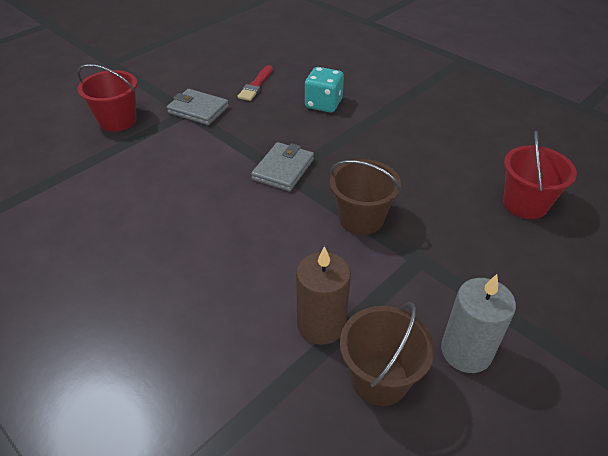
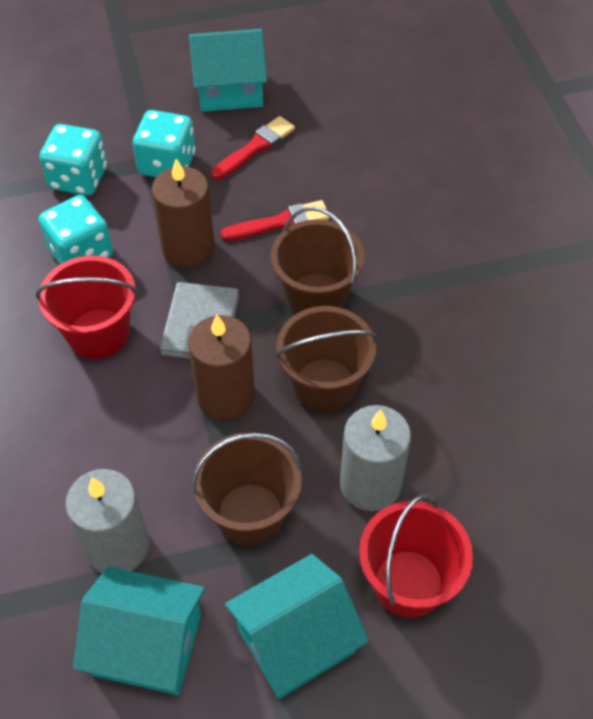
brown bucket: [330,159,401,235] [340,302,434,406] = 2 -> [192,432,302,546] [271,206,365,314] [275,306,377,412] = 3
brown candle: [296,246,351,345] = 1 -> [152,159,215,268] [188,314,255,420] = 2
grey candle: [441,274,516,373] = 1 -> [65,469,149,573] [340,405,411,511] = 2
grey wallet: [167,89,229,125] [251,142,314,191] = 2 -> [160,282,239,359] = 1
red brush: [237,65,273,101] = 1 -> [211,116,295,180] [220,200,330,241] = 2
turquoise dice: [305,67,344,113] = 1 -> [39,124,107,196] [39,195,113,264] [133,110,195,177] = 3
turquoise house: none = 0 -> [73,567,205,695] [189,29,267,112] [225,554,369,699] = 3

